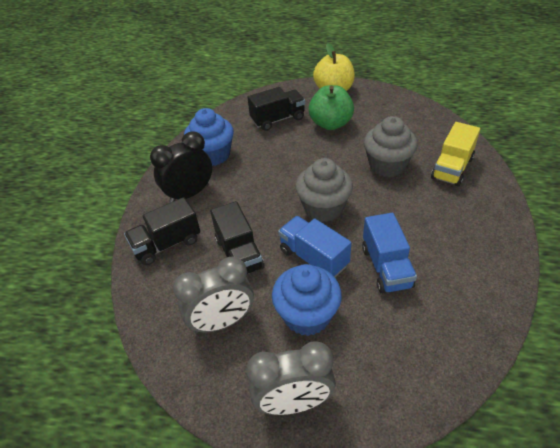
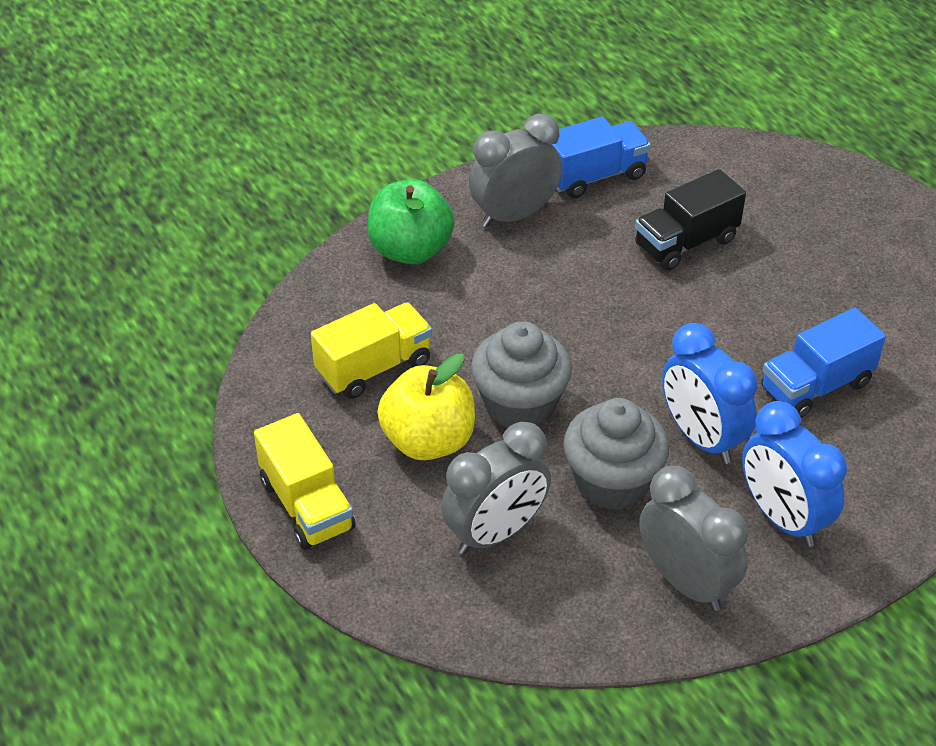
black clock: [150,131,212,203] = 1 -> none = 0
black truck: [124,197,200,265] [210,201,265,274] [247,87,305,131] = 3 -> [635,169,746,271] = 1
blue clock: none = 0 -> [662,323,758,464] [742,401,847,547] = 2
blue cupcake: [184,108,234,166] [272,264,342,336] = 2 -> none = 0
grey clock: [173,257,254,333] [246,341,336,415] = 2 -> [441,422,551,554] [469,114,562,228] [639,466,748,611] = 3
yellow truck: [431,122,480,186] = 1 -> [254,413,356,550] [311,303,432,399] = 2

